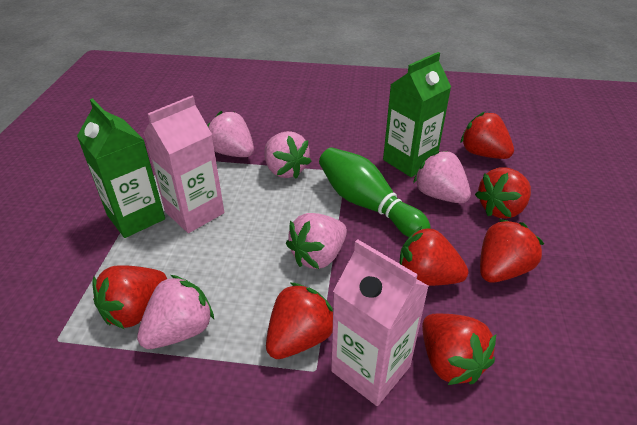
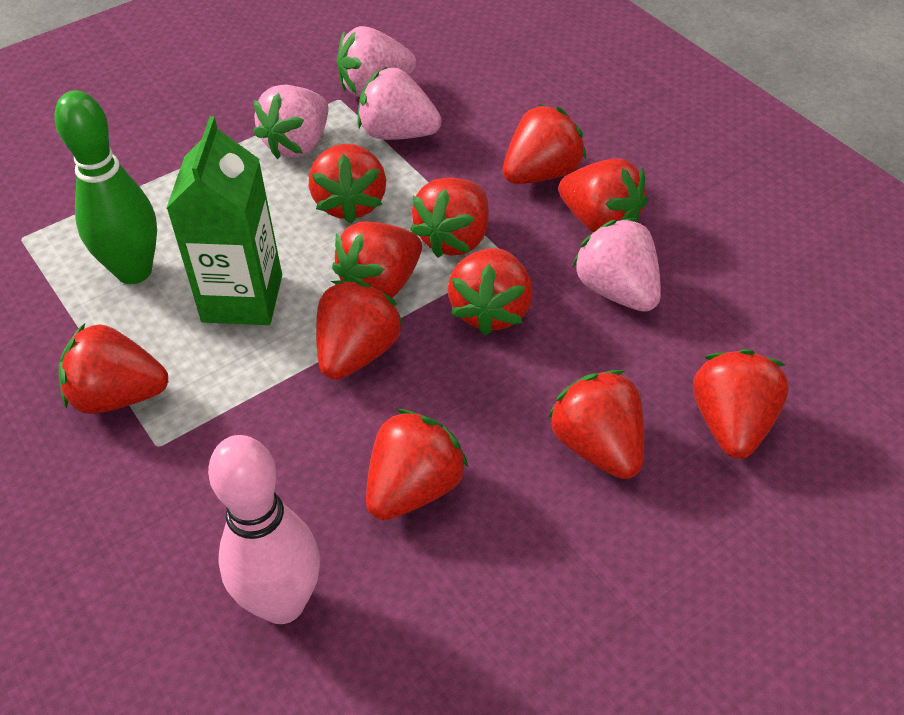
green carton: [77,98,165,238] [383,52,451,177] = 2 -> [166,116,282,325] = 1
pink bowling pin: none = 0 -> [208,435,320,624] = 1
pink carton: [143,96,224,233] [331,239,429,406] = 2 -> none = 0
pink strawberry: [137,275,214,349] [207,111,254,157] [264,131,312,179] [286,213,347,269] [413,151,471,203] = 5 -> [253,85,329,159] [337,26,416,97] [358,67,442,140] [572,218,661,312] = 4
red strawberry: [92,265,167,329] [266,282,333,359] [400,226,468,286] [422,314,496,385] [461,112,514,159] [475,167,531,219] [480,219,544,283] = 7 -> [59,323,168,414] [309,144,386,224] [316,280,404,380] [332,222,422,298] [366,409,469,520] [410,177,489,258] [448,248,533,336] [503,104,587,184] [548,370,644,479] [558,158,648,232] [693,349,789,459] = 11

